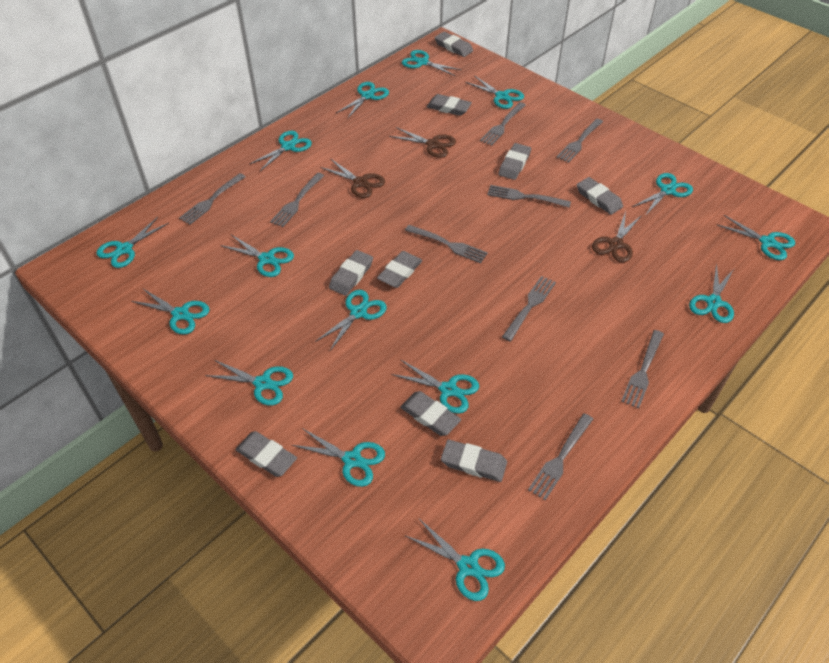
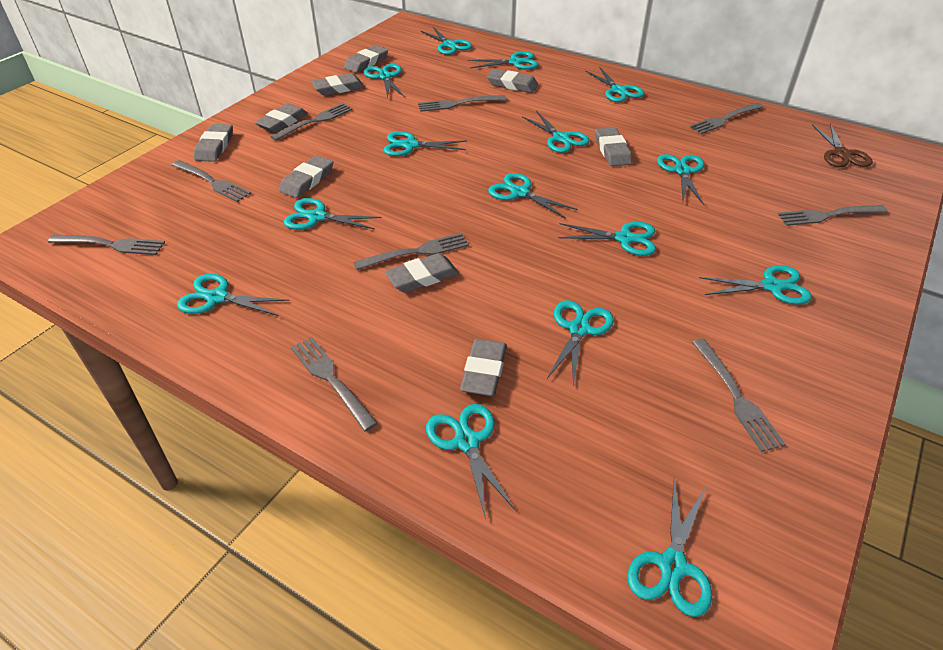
brown scissors: [320,158,385,198] [389,127,456,158] [592,211,642,262] = 3 -> [812,123,873,167] = 1

